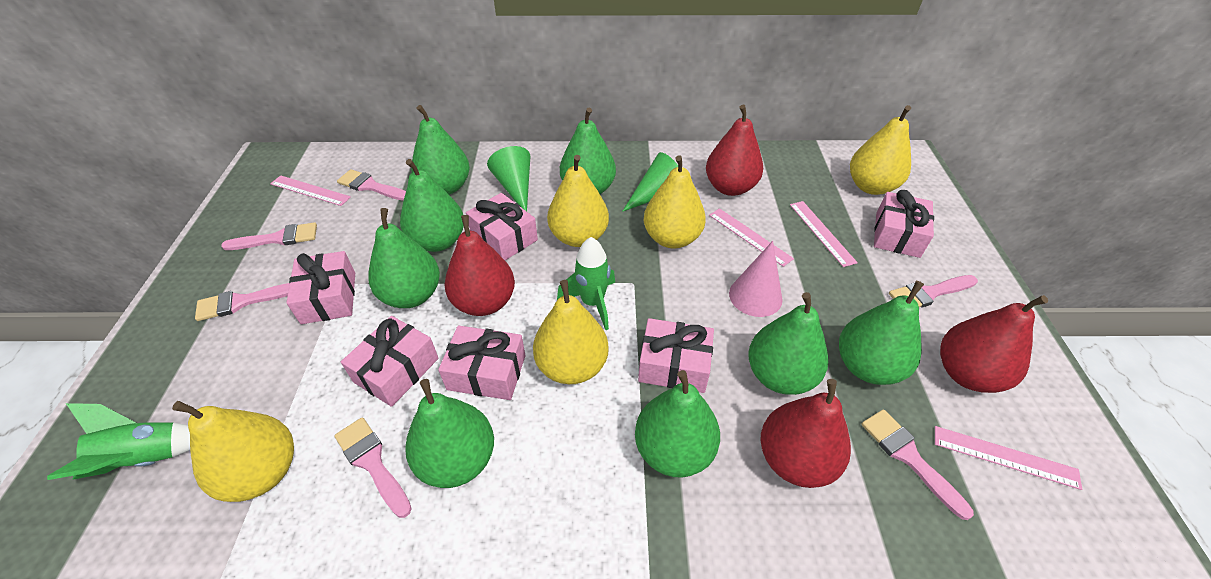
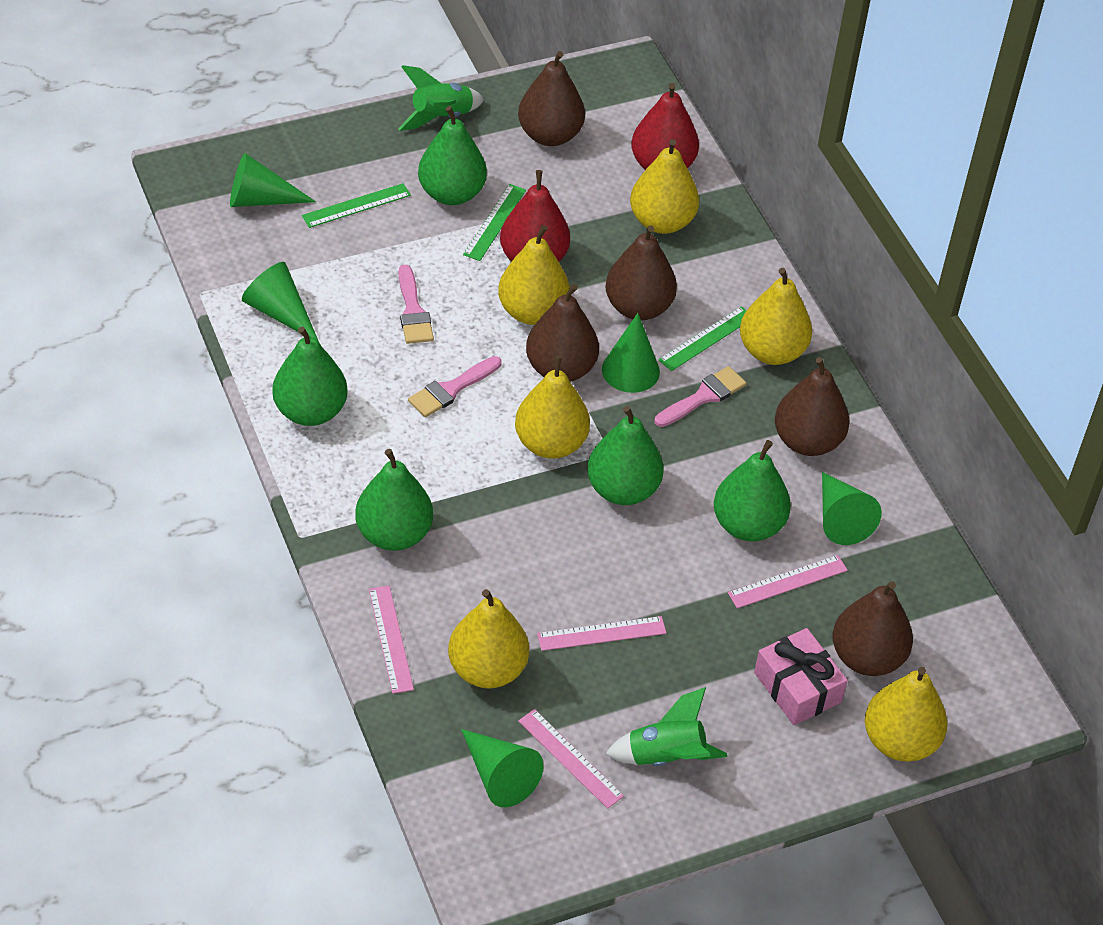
brown pear: none = 0 -> [518,51,585,146] [526,284,599,382] [605,225,677,321] [775,357,850,456] [833,581,913,676] = 5
green cone: [487,146,530,211] [622,152,678,212] = 2 -> [230,153,316,207] [242,262,319,342] [461,729,544,807] [602,313,660,393] [822,472,882,545] = 5
green pear: [368,208,440,308] [400,159,464,252] [405,379,494,488] [411,105,470,195] [560,108,616,194] [635,370,720,477] [748,292,828,395] [839,281,924,385] = 8 -> [272,326,348,426] [355,449,433,551] [418,106,487,205] [587,406,663,505] [714,440,791,542] = 5
green ruler: none = 0 -> [302,183,411,228] [463,184,526,261] [658,306,747,371] = 3
pink brush: [195,283,290,321] [221,222,317,250] [334,417,412,518] [337,169,406,201] [862,409,974,520] [889,275,978,308] = 6 -> [399,265,434,344] [408,356,501,417] [655,366,746,427] = 3
pink cone: [729,241,782,317] = 1 -> none = 0
pink gift: [286,251,355,324] [341,316,439,407] [438,326,526,400] [466,193,538,260] [638,318,714,393] [874,190,934,258] = 6 -> [754,628,848,725] = 1
red pear: [445,215,515,316] [706,105,763,196] [760,379,851,488] [940,295,1048,393] = 4 -> [500,170,570,262] [631,83,699,170] = 2
yellow pear: [172,401,294,502] [533,280,609,384] [547,155,609,247] [644,155,706,248] [850,105,911,195] = 5 -> [448,589,529,689] [498,225,570,325] [515,355,590,459] [630,139,699,234] [740,268,812,365] [865,667,948,762] = 6

